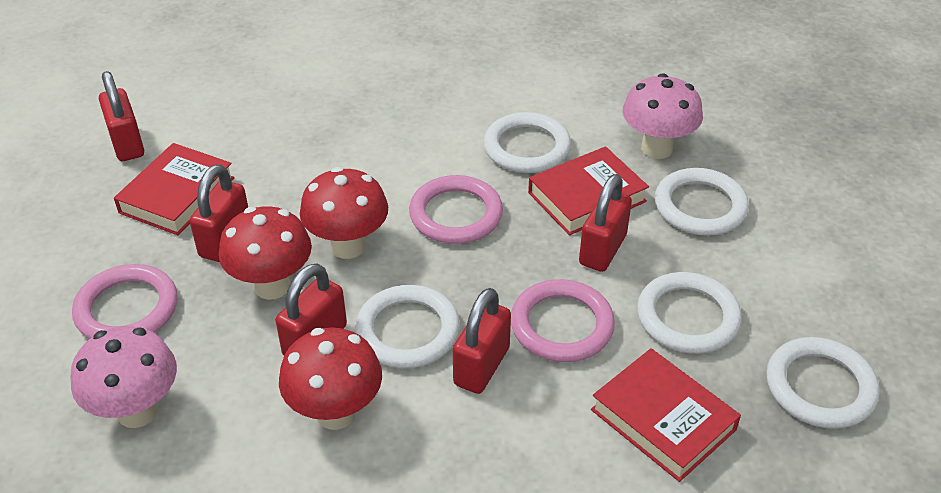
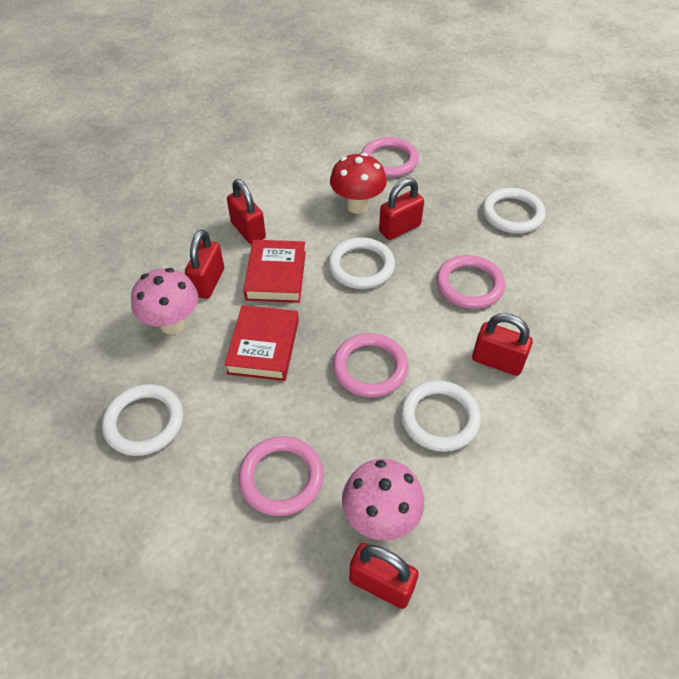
pink ring: [72,264,178,339] [409,175,503,244] [511,279,615,362] = 3 -> [238,436,324,516] [333,333,408,398] [362,137,419,178] [436,255,505,309] = 4
red book: [114,143,234,235] [528,146,649,235] [591,348,741,482] = 3 -> [224,305,299,381] [243,240,306,303] = 2
red mushroom: [219,206,312,300] [279,327,382,430] [300,167,388,259] = 3 -> [330,153,387,214] = 1
white ring: [355,285,460,368] [484,112,571,173] [637,272,742,354] [655,168,749,236] [766,337,880,429] = 5 -> [102,384,184,456] [328,237,395,289] [401,380,481,452] [482,188,546,234] = 4

